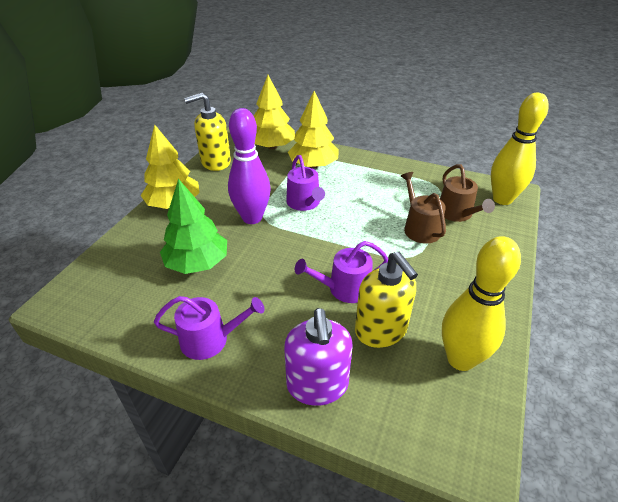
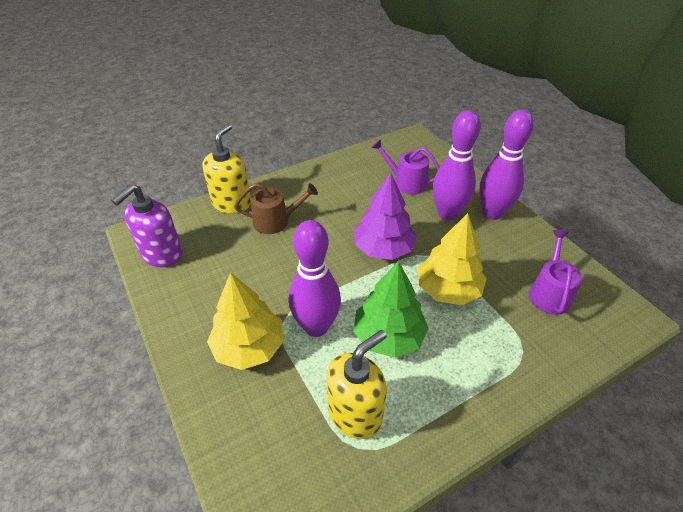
brown watering can: [401,172,446,244] [440,164,495,222] = 2 -> [234,183,318,234] = 1
purple bowling pin: [228,108,271,224] = 1 -> [289,220,341,337] [433,110,481,221] [479,110,534,220] = 3
purple tree: none = 0 -> [354,172,417,260] = 1
purple watering can: [154,296,265,360] [286,155,325,211] [295,241,388,303] = 3 -> [371,139,440,195] [529,230,582,315] = 2
yellow bowling pin: [442,236,521,371] [491,93,549,205] = 2 -> none = 0
yellow tree: [141,124,200,209] [254,75,295,150] [288,91,339,169] = 3 -> [207,272,284,370] [418,213,486,305] = 2

